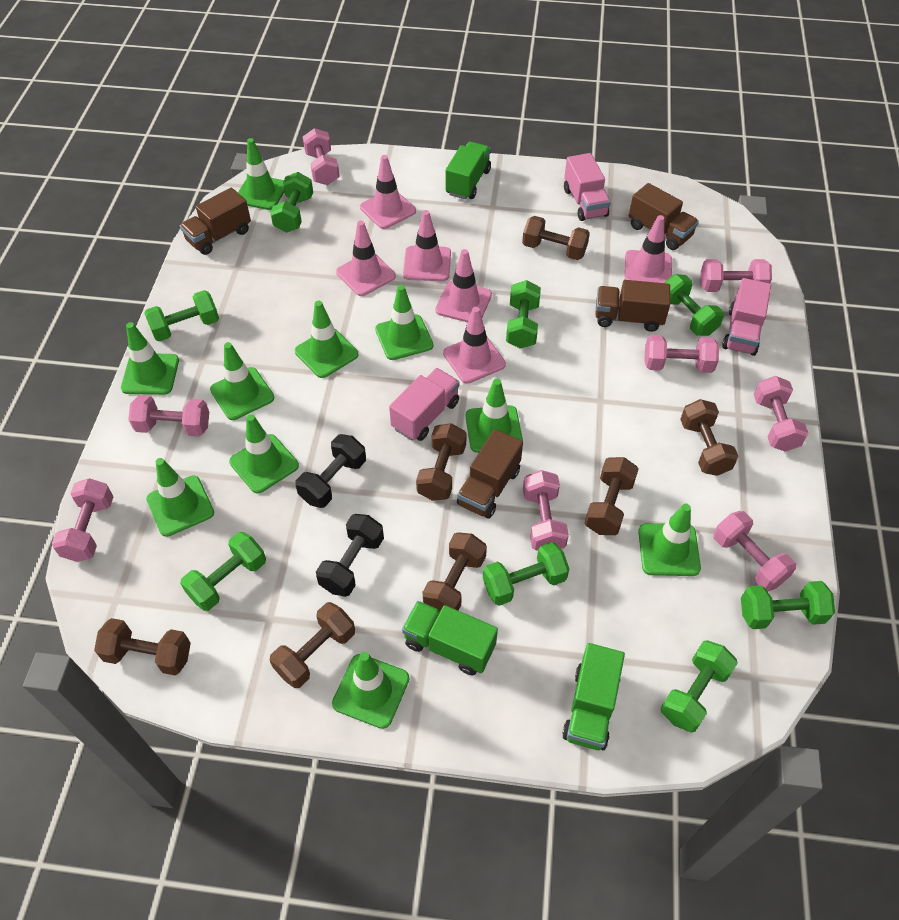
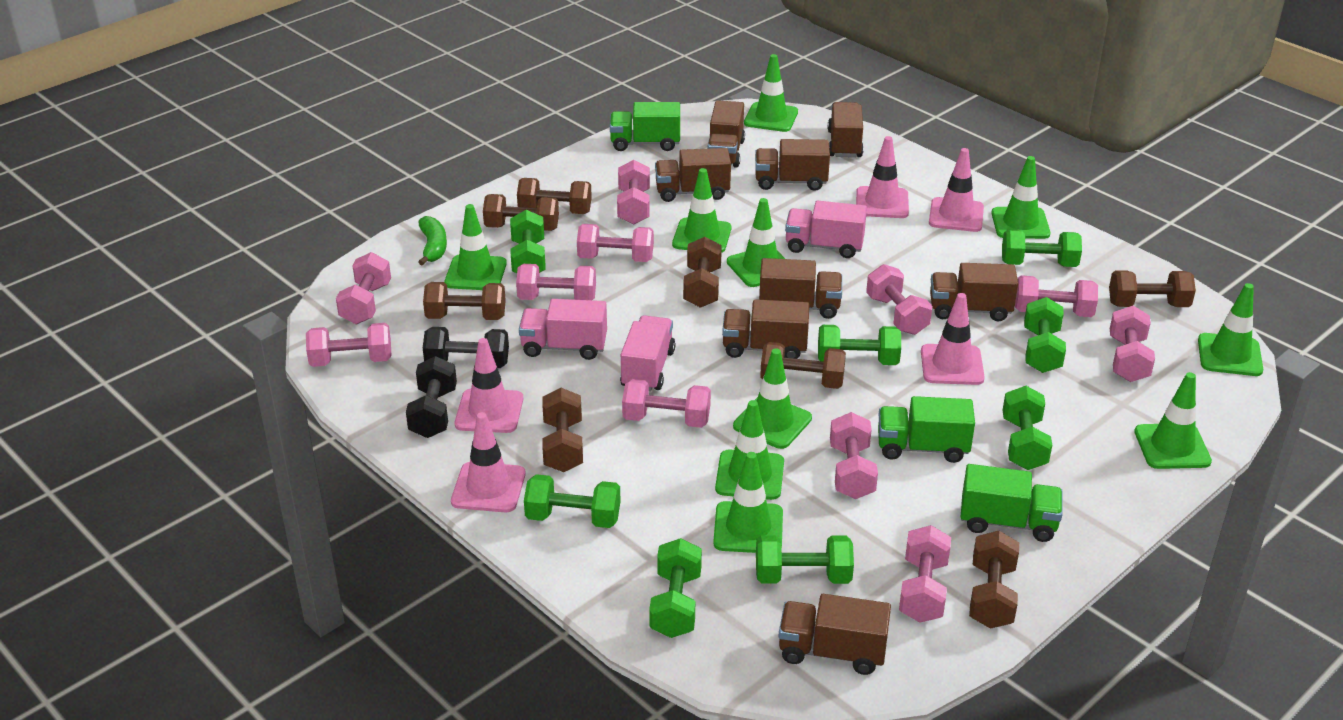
brown dumbbell: [94,618,191,675] [270,602,355,688] [416,423,467,501] [423,532,487,611] [522,216,590,260] [585,457,639,535] [680,399,738,476] = 7 -> [423,282,506,320] [483,194,559,231] [517,178,592,214] [542,388,583,472] [683,237,722,308] [760,342,846,389] [969,531,1019,629] [1109,271,1196,307] = 8
brown truck: [180,188,251,255] [457,429,523,519] [595,280,670,332] [629,183,699,250] = 4 -> [655,148,731,202] [708,100,745,168] [722,299,809,359] [755,139,830,191] [759,258,842,319] [779,594,891,675] [828,102,864,158] [930,263,1018,321] = 8
green banana: none = 0 -> [418,216,447,266] = 1
pink dumbbell: [52,478,114,562] [128,395,209,437] [303,128,340,185] [523,470,569,551] [644,335,719,373] [700,259,772,292] [713,511,796,591] [754,376,808,452] = 8 -> [306,323,392,367] [336,252,391,324] [516,264,596,300] [577,224,654,262] [617,160,650,224] [622,379,711,428] [830,412,878,499] [866,264,932,335] [899,525,951,623] [1015,275,1098,317] [1110,306,1155,382] = 11
pink traffic cone: [336,221,396,296] [360,155,416,229] [403,210,451,281] [435,249,492,322] [443,307,506,384] [625,215,672,283] = 6 -> [451,412,526,512] [455,338,523,433] [856,136,909,218] [921,293,985,385] [929,148,984,232] = 5

